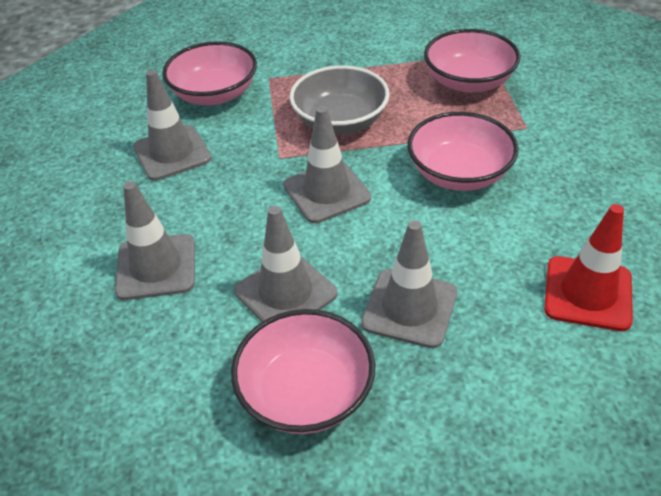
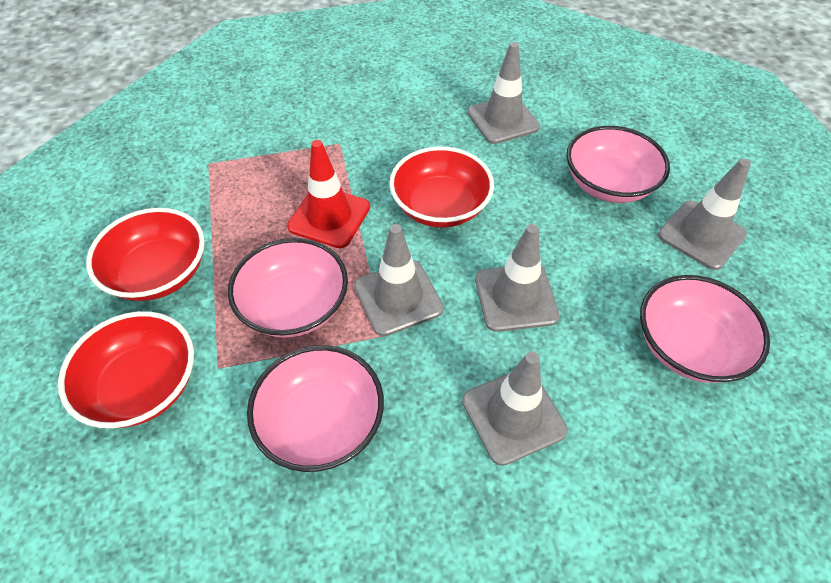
grey bowl: [289,65,390,134] = 1 -> none = 0
red bowl: none = 0 -> [58,311,194,428] [86,208,205,301] [389,146,494,228] = 3

